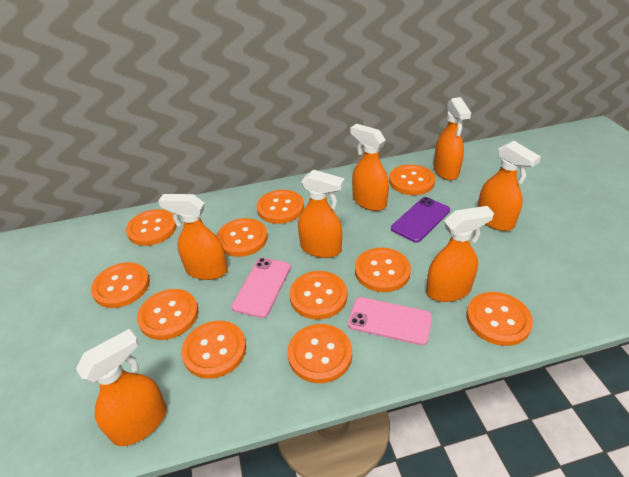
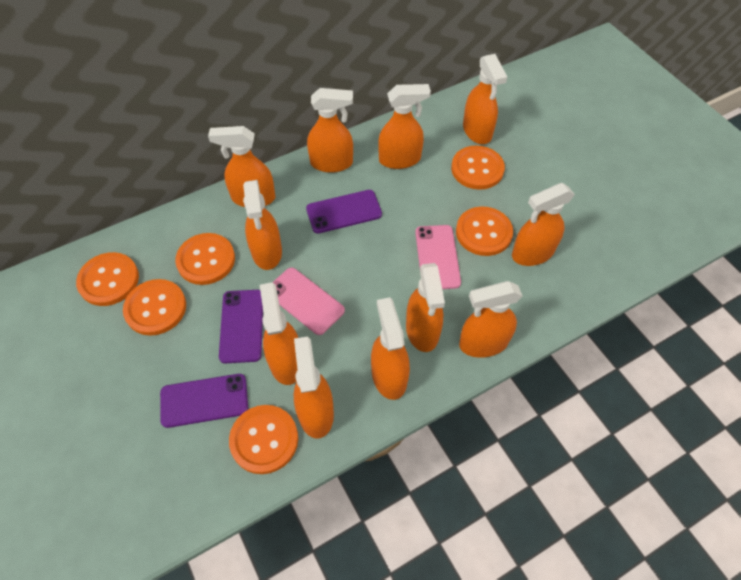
orange button: [91,262,150,308] [126,209,177,246] [137,289,198,340] [181,321,246,379] [217,218,268,257] [257,190,304,224] [288,324,352,383] [289,271,347,320] [355,248,411,292] [389,164,435,195] [466,292,533,346] = 11 -> [76,252,139,306] [123,279,186,336] [175,233,235,285] [229,405,298,474] [451,145,505,190] [456,207,513,256] = 6
orange spray bottle: [76,329,167,446] [158,194,228,280] [298,170,345,258] [351,124,389,211] [426,206,494,302] [433,97,471,180] [478,141,541,231] = 7 -> [208,126,275,207] [243,180,282,270] [260,282,298,385] [294,337,334,438] [307,88,353,173] [371,297,410,400] [378,84,431,169] [406,263,445,352] [459,281,522,358] [463,54,507,144] [512,183,575,266] = 11
purple phone: [391,197,450,243] = 1 -> [160,374,248,428] [219,290,263,363] [306,190,382,233] = 3

